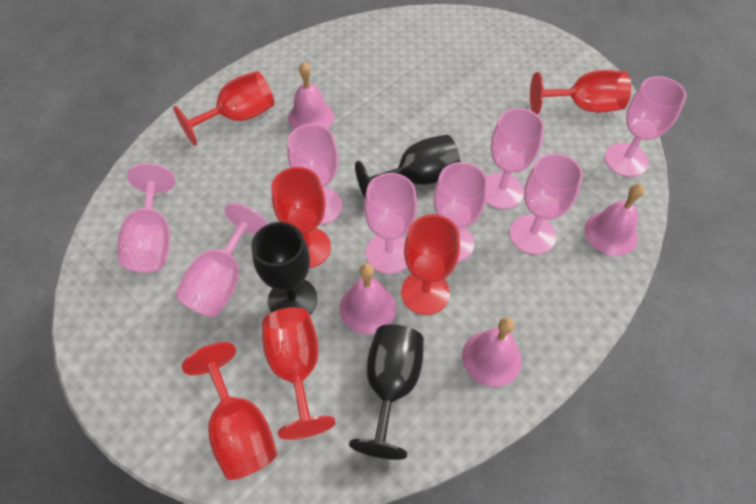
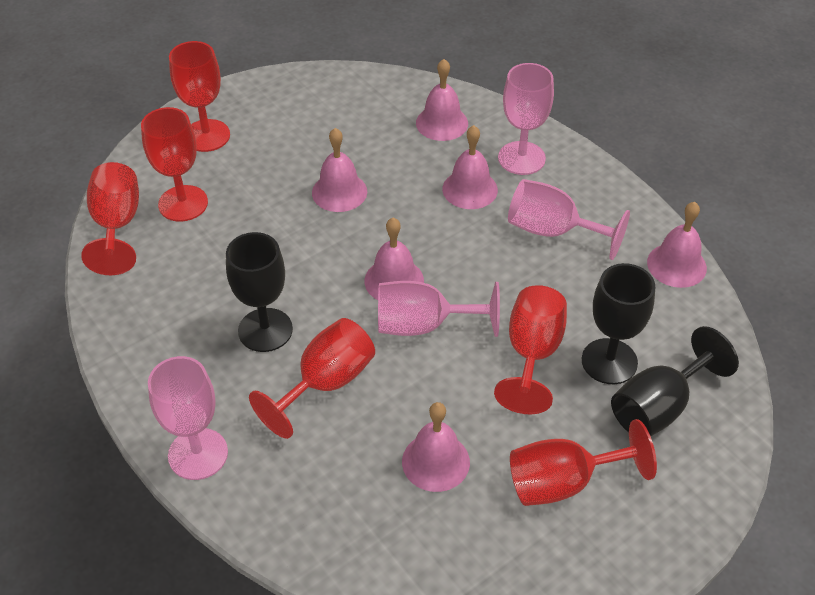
pink bell: [288,62,334,130] [340,263,396,334] [462,317,522,387] [584,184,644,256] = 4 -> [312,128,367,212] [364,218,424,300] [402,402,470,492] [416,59,468,141] [442,125,498,209] [647,202,707,288] = 6
pink goblet: [118,163,176,273] [175,203,268,317] [288,124,342,225] [364,173,417,274] [434,162,488,263] [486,108,544,209] [510,153,583,255] [605,76,686,177] = 8 -> [148,356,228,480] [378,281,500,337] [498,63,554,175] [508,179,630,260] = 4

